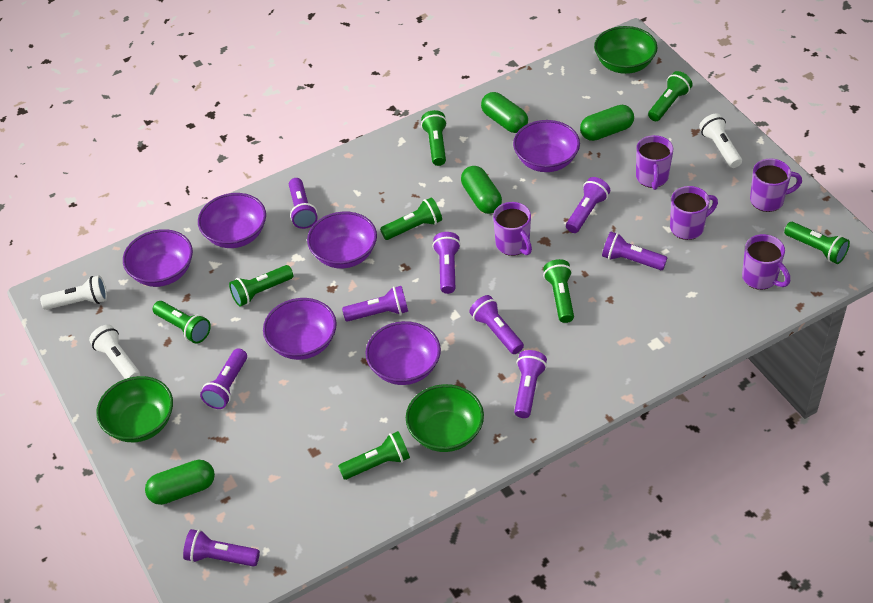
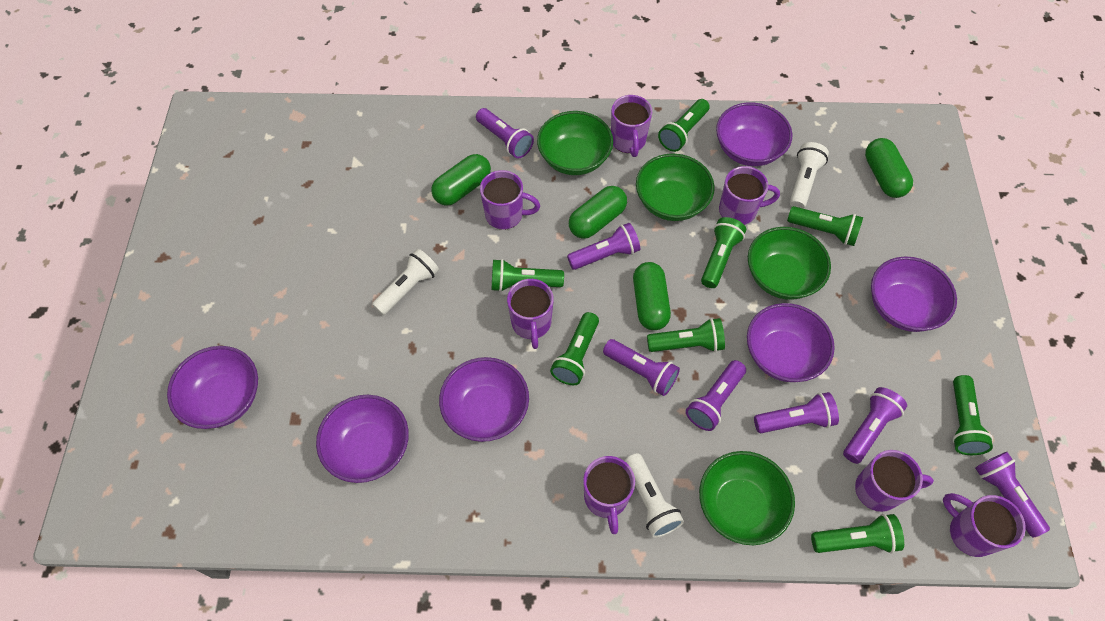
green bowl: [96,376,173,442] [406,384,484,452] [594,26,658,74] = 3 -> [537,111,613,175] [636,154,715,221] [699,451,795,545] [748,227,831,300] = 4
purple flashlight: [183,529,260,567] [200,348,247,409] [289,178,317,229] [342,286,408,322] [432,232,461,294] [469,295,524,354] [514,350,547,418] [566,177,610,233] [602,231,667,270] = 9 -> [476,108,534,159] [567,223,640,270] [603,339,680,396] [686,360,746,431] [754,392,839,433] [843,387,907,464] [975,452,1050,538] = 7
purple mug: [493,202,532,256] [636,135,673,190] [670,186,718,240] [742,234,790,290] [750,158,802,212] = 5 -> [480,170,540,230] [507,279,554,349] [583,456,635,534] [611,95,652,157] [719,166,780,225] [855,450,934,512] [943,493,1026,557] = 7

